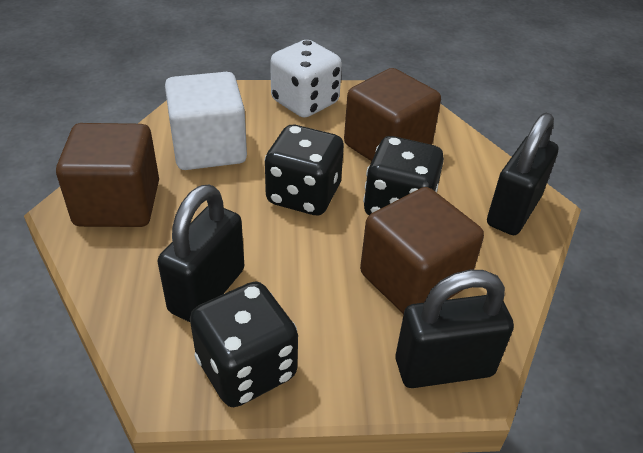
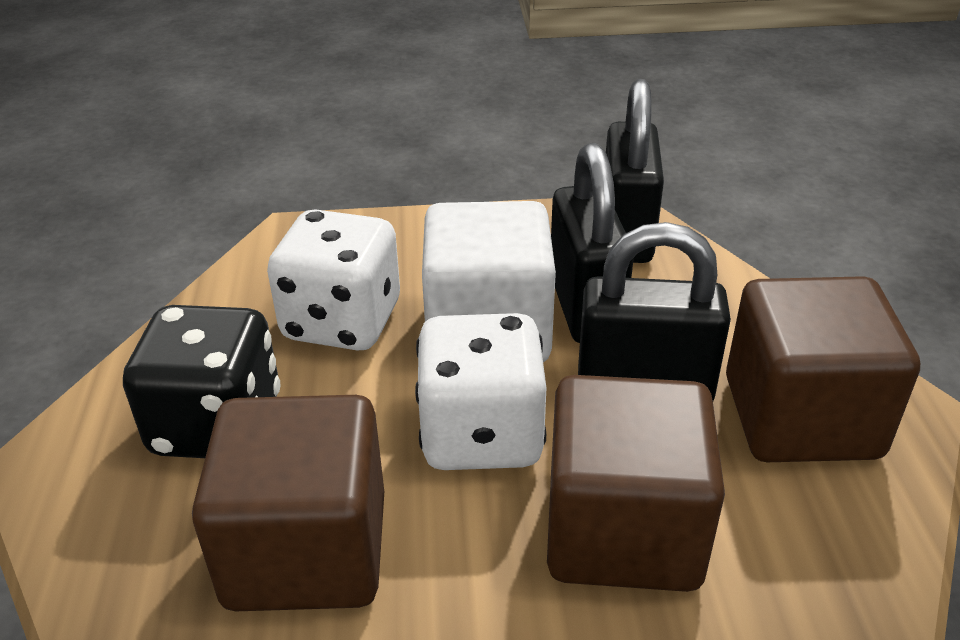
black dice: [190,282,298,407] [265,125,344,215] [363,136,444,215] = 3 -> [123,305,280,458] = 1
white dice: [270,40,342,118] = 1 -> [267,209,400,350] [415,313,546,470] = 2

